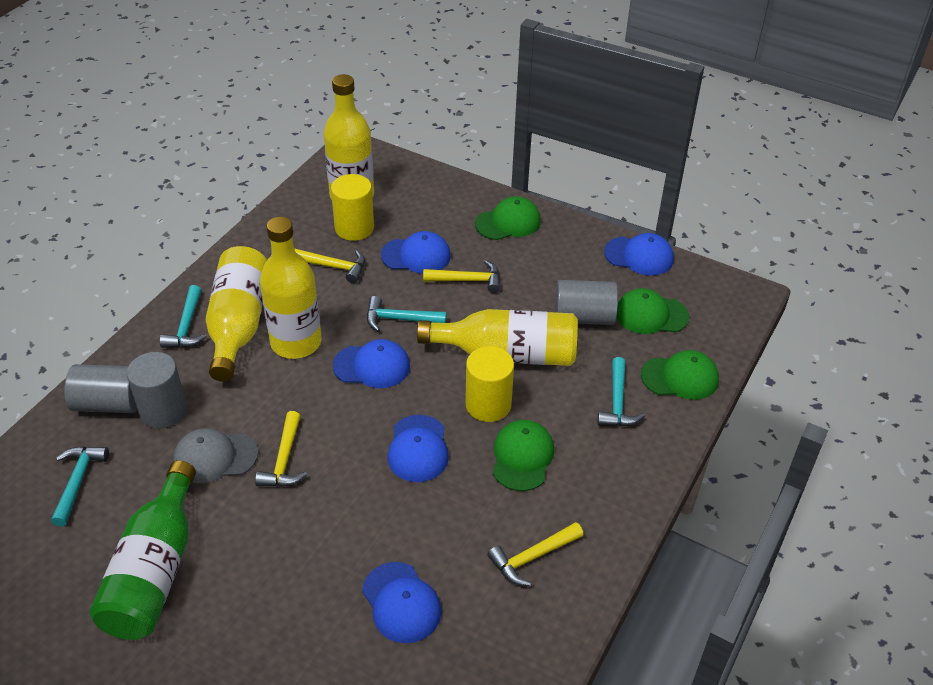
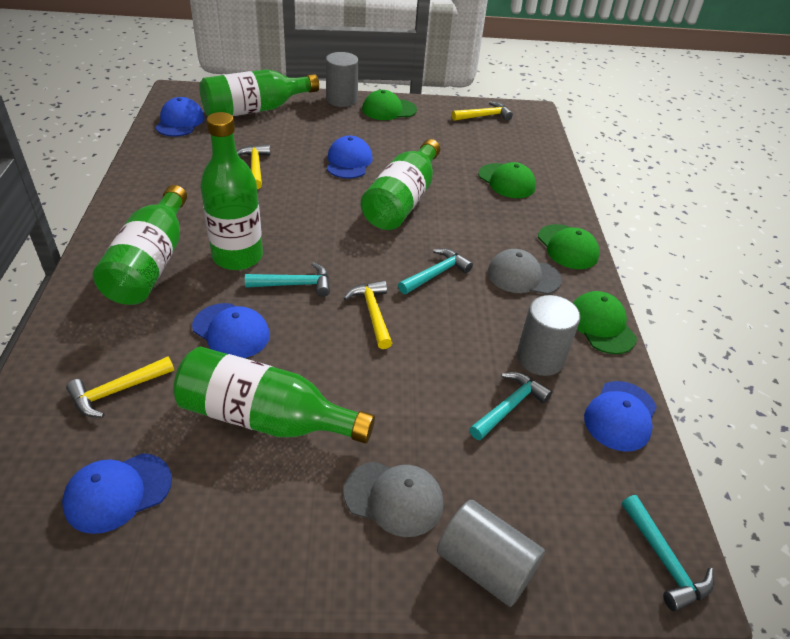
green bottle: [90,461,196,640] = 1 -> [93,185,187,305] [173,346,375,443] [199,69,319,116] [200,112,263,270] [361,139,440,230] = 5
grey cap: [173,429,258,483] = 1 -> [344,461,443,537] [488,249,562,294] = 2
yellow bottle: [206,246,267,382] [260,217,322,359] [324,74,374,200] [417,309,578,366] = 4 -> none = 0
yellow cylinder: [331,174,374,241] [465,346,514,422] = 2 -> none = 0

